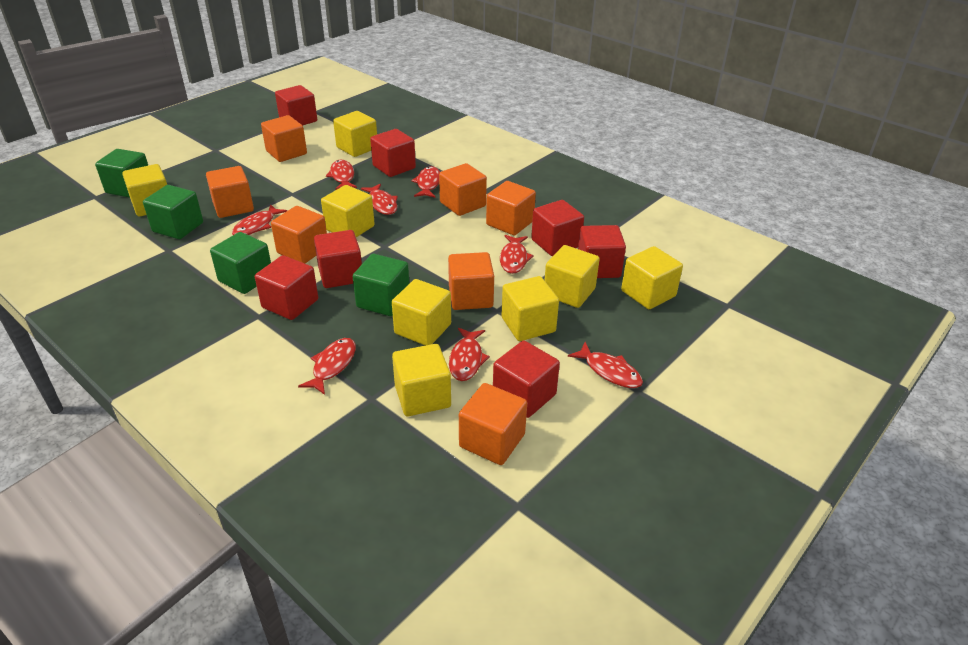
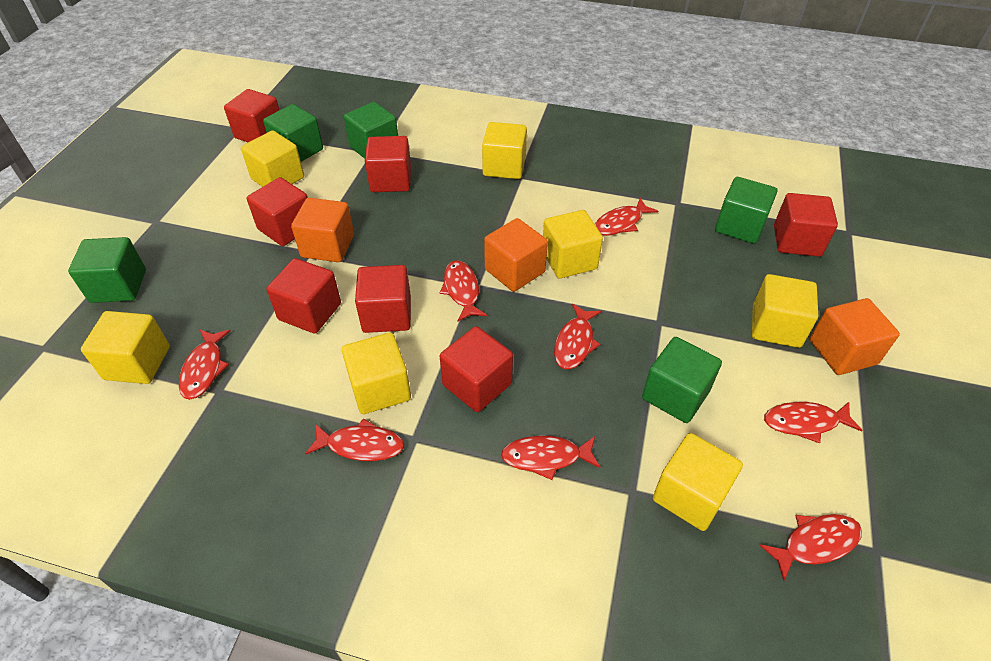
green cube: [95,149,148,198] [143,185,203,239] [210,232,271,294] [353,254,409,316] = 4 -> [68,237,146,303] [263,104,323,162] [344,102,398,159] [642,337,722,423] [715,177,777,244] = 5
orange cube: [206,166,254,218] [261,115,307,162] [271,206,327,263] [439,163,487,216] [448,252,494,310] [459,383,527,465] [486,181,536,236] = 7 -> [291,198,354,262] [484,218,548,292] [810,298,900,375] = 3
yellow cube: [122,164,167,216] [321,185,375,237] [333,111,377,157] [392,279,451,346] [392,344,451,416] [501,276,559,341] [544,245,600,308] [621,246,683,309] = 8 -> [81,311,170,384] [241,130,304,187] [342,332,411,414] [482,122,527,179] [543,210,603,279] [653,433,743,531] [752,274,818,348] = 7

